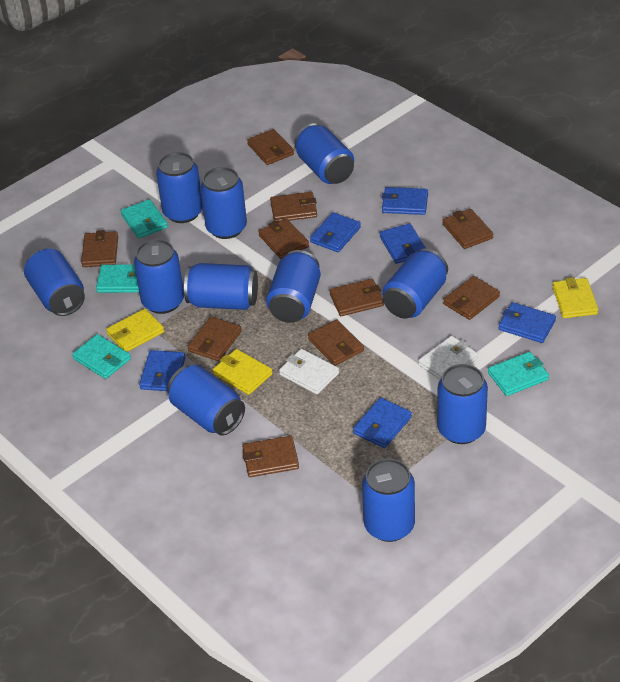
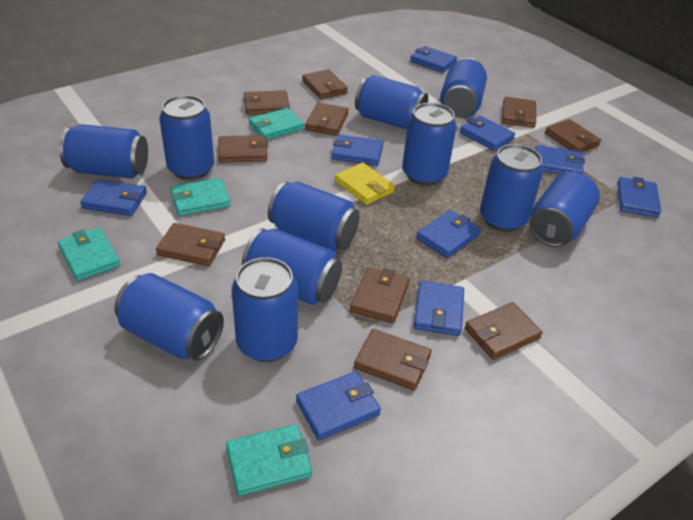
blue wallet: [139,350,185,391] [310,212,361,252] [353,397,412,448] [380,223,426,264] [382,187,428,215] [498,302,556,343] = 6 -> [80,179,147,216] [296,371,381,440] [332,134,383,166] [410,46,457,73] [414,281,464,336] [416,210,481,258] [459,116,515,151] [535,145,585,174] [617,177,661,218] = 9
white wallet: [279,349,339,394] [419,336,478,380] = 2 -> none = 0
yellow wallet: [106,309,164,352] [213,349,273,395] [553,277,598,318] = 3 -> [335,163,395,205] = 1

